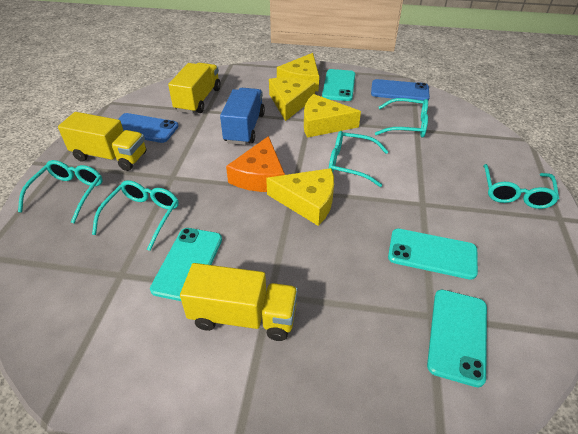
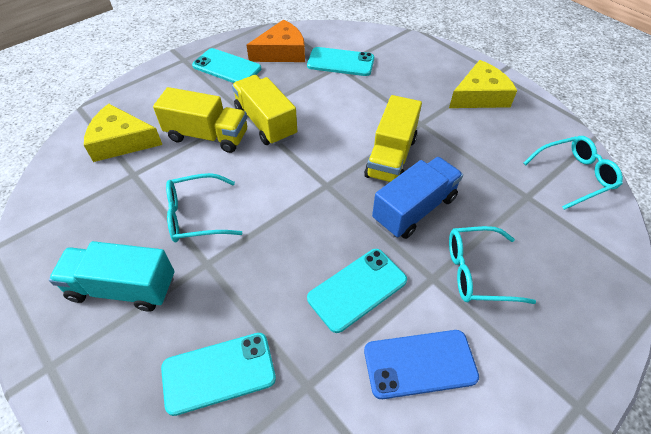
blue phone: [118,113,179,143] [371,79,430,101] = 2 -> [364,330,479,399] = 1
turquoise glasses: [18,160,103,223] [92,180,179,251] [329,131,388,187] [375,98,428,138] [483,164,559,209] = 5 -> [166,173,242,242] [449,226,536,304] [524,136,623,210] = 3
turquoise truck: none = 0 -> [49,241,175,312] = 1
yellow cheese: [266,168,334,226] [269,77,316,121] [277,53,319,91] [304,94,361,138] = 4 -> [84,104,162,162] [449,60,517,108] = 2

